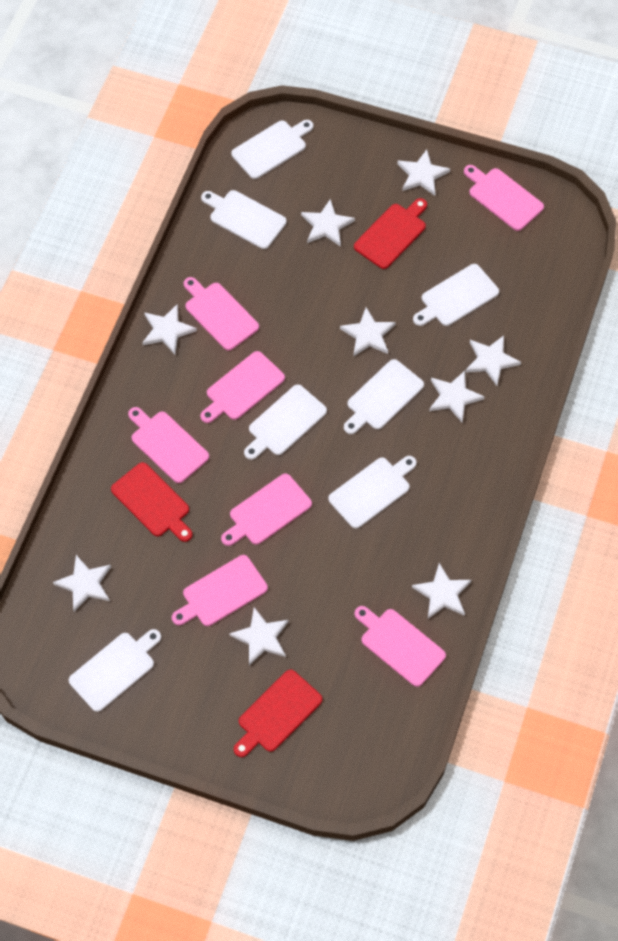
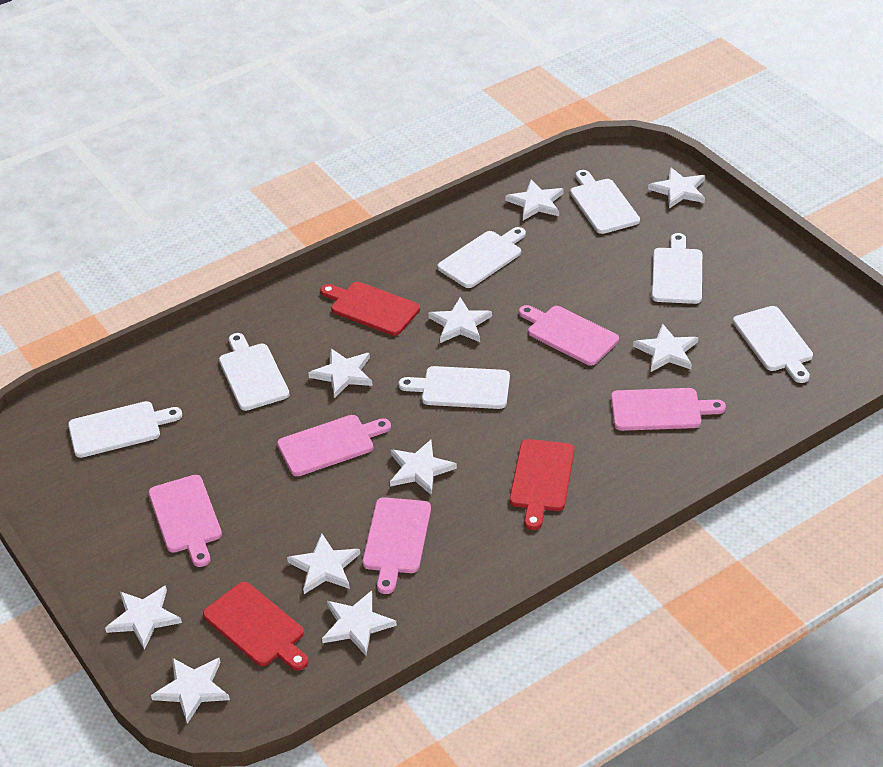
pink cutting board: [128,407,209,483] [172,555,268,626] [183,277,259,351] [200,351,285,423] [221,474,312,546] [354,606,446,687] [464,165,544,231] = 7 -> [148,475,222,567] [277,415,391,476] [362,497,431,594] [519,305,619,366] [611,388,726,431] = 5
white star: [53,555,111,612] [142,304,197,354] [229,607,289,665] [301,199,355,247] [340,307,396,357] [397,150,450,196] [412,563,472,619] [429,371,485,422] [465,335,521,386] = 9 -> [105,585,182,650] [151,657,230,724] [287,534,360,594] [308,348,373,398] [322,590,397,655] [390,440,457,495] [428,297,492,343] [505,180,564,220] [633,323,698,372] [648,167,705,209] = 10

